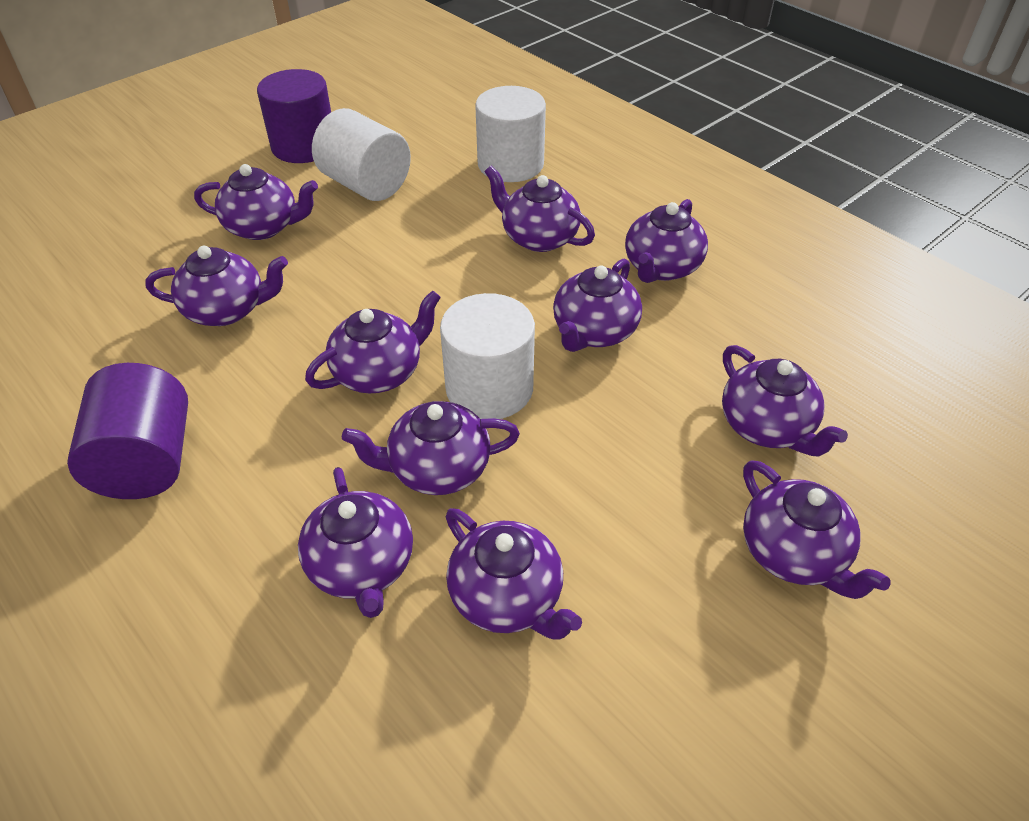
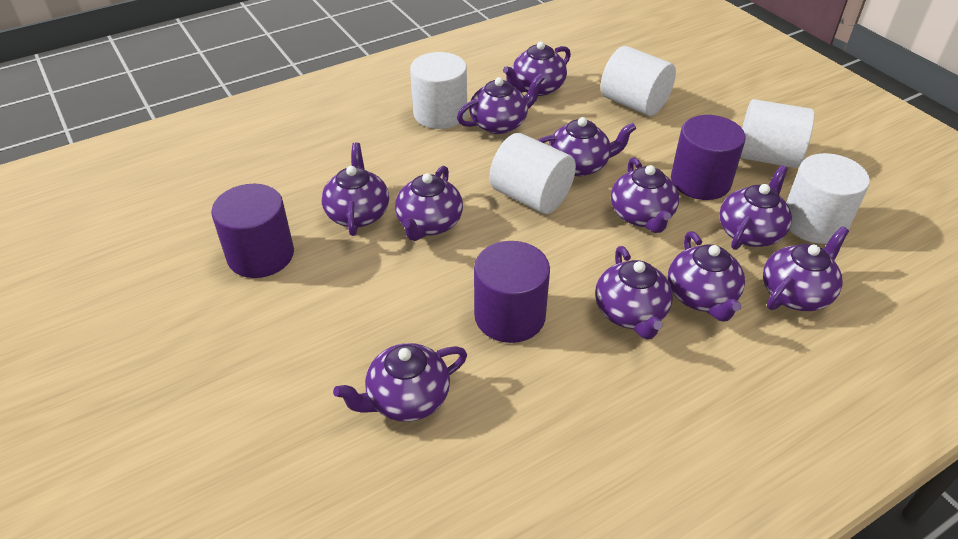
purple cylinder: [67,363,188,499] [257,69,331,163] = 2 -> [211,184,294,278] [474,241,550,343] [671,115,745,200] = 3
white cylinder: [312,108,411,201] [440,293,535,419] [475,86,546,182] = 3 -> [410,52,467,129] [490,133,576,214] [601,46,676,116] [740,99,814,168] [786,153,870,244] = 5

